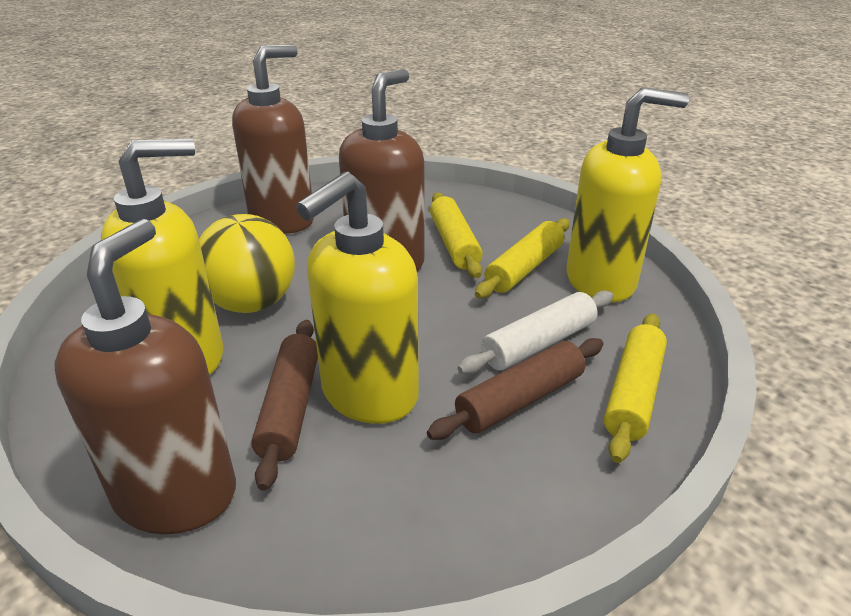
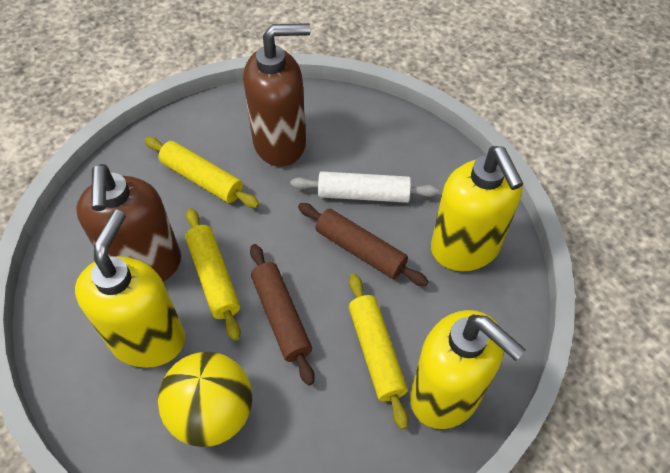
brown soap dispenser: [54,219,236,534] [232,45,314,234] [339,69,424,271] = 3 -> [76,164,181,281] [243,23,311,167] = 2

